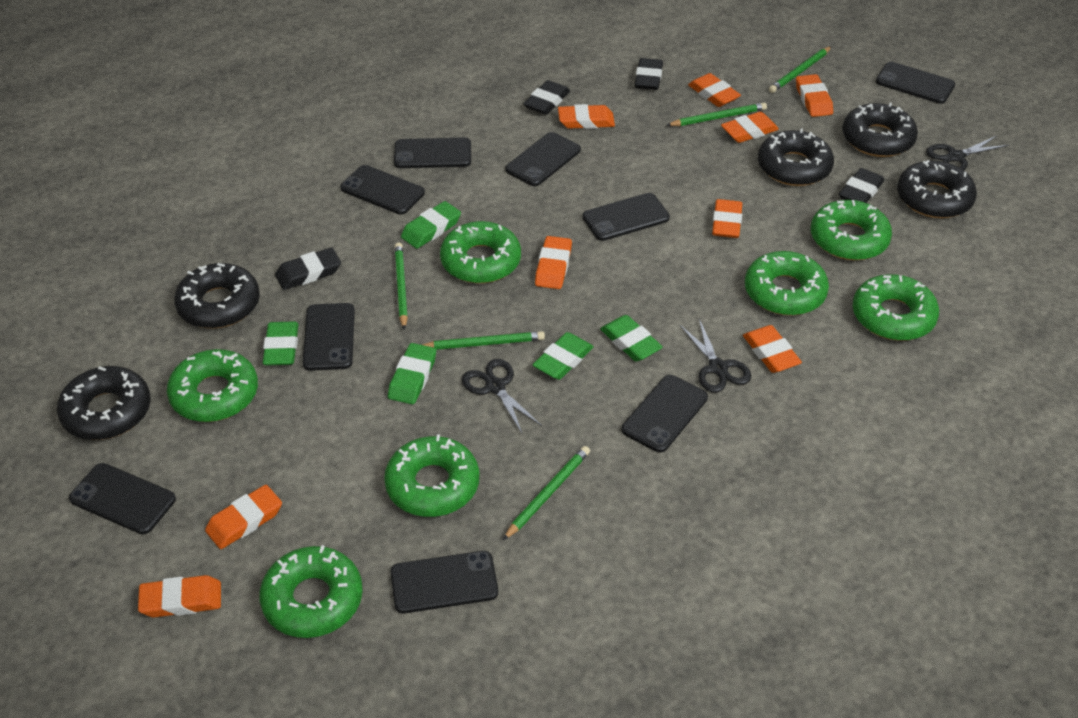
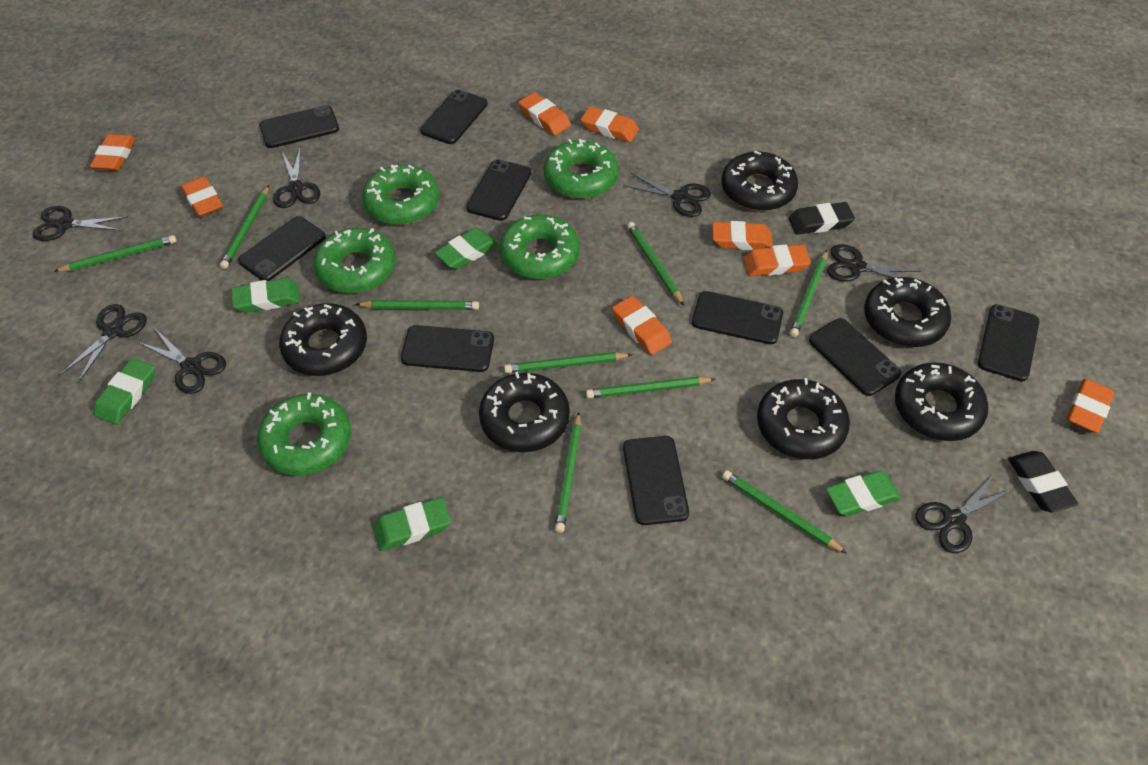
black donut: [57,366,151,440] [174,263,260,328] [758,129,834,186] [842,103,918,157] [897,160,977,218] = 5 -> [279,303,367,376] [479,371,570,452] [721,151,798,211] [757,378,850,459] [864,277,951,347] [895,362,988,441] = 6
black eraser: [275,247,341,290] [523,80,570,115] [635,58,663,90] [839,168,884,203] = 4 -> [789,202,855,235] [1008,451,1078,512] = 2
black scissors: [462,359,542,435] [679,319,751,393] [926,136,1009,170] = 3 -> [33,206,127,241] [60,304,147,383] [138,330,226,394] [273,148,320,208] [623,173,711,217] [827,244,921,281] [916,473,1014,553] = 7
green donut: [167,349,258,422] [259,545,363,638] [384,434,479,517] [440,221,521,283] [745,251,829,315] [811,200,892,260] [852,274,939,341] = 7 -> [257,392,351,476] [313,228,396,293] [362,164,440,225] [500,215,580,279] [544,139,619,198] = 5
green pencil: [395,242,408,330] [422,331,545,350] [503,446,590,540] [667,102,767,126] [769,46,832,93] = 5 -> [53,235,177,272] [220,185,269,269] [355,300,479,310] [504,352,632,373] [555,412,581,533] [586,376,715,398] [627,222,684,306] [722,470,847,554] [790,250,827,337] = 9
orange eraser: [138,575,221,618] [205,485,282,549] [535,236,572,289] [558,104,615,129] [688,73,741,107] [712,199,742,238] [721,112,779,143] [743,325,802,373] [796,74,833,117] = 9 -> [90,134,136,170] [181,176,223,217] [518,92,571,135] [581,106,639,142] [612,296,672,355] [712,221,772,250] [743,245,811,276] [1067,379,1114,433] = 8

